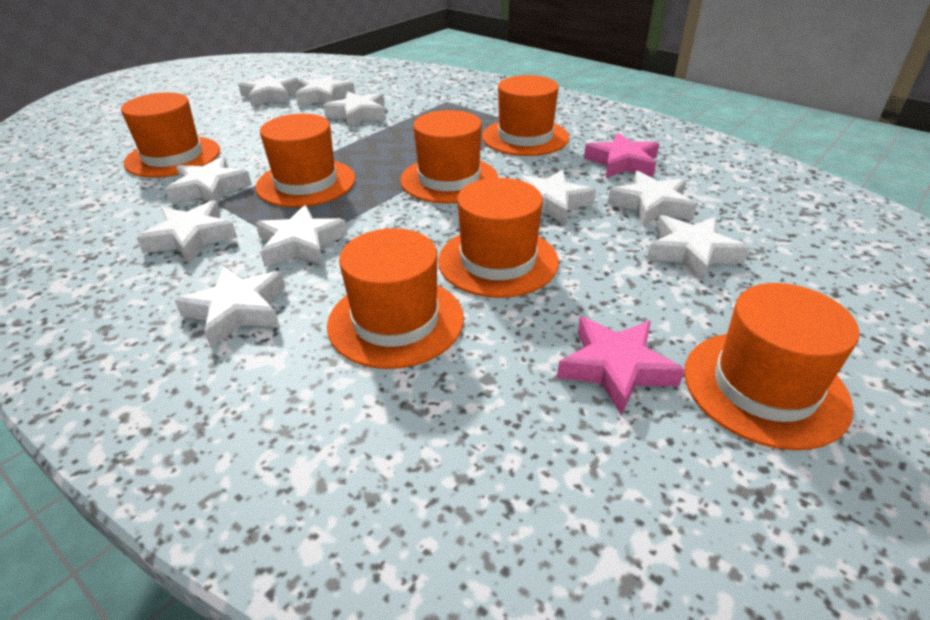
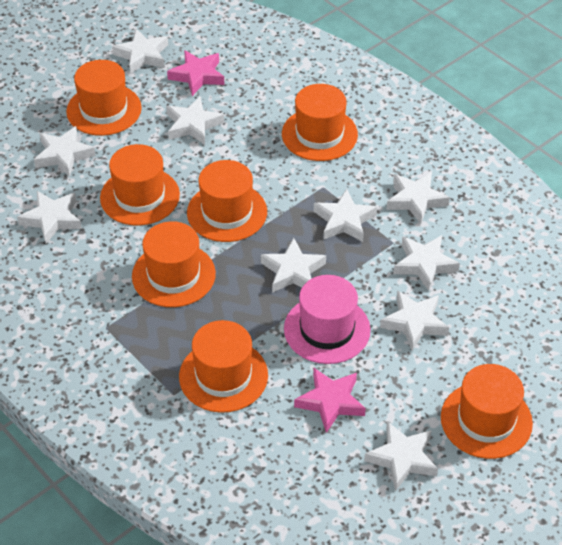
pink hat: none = 0 -> [284,275,371,364] = 1

